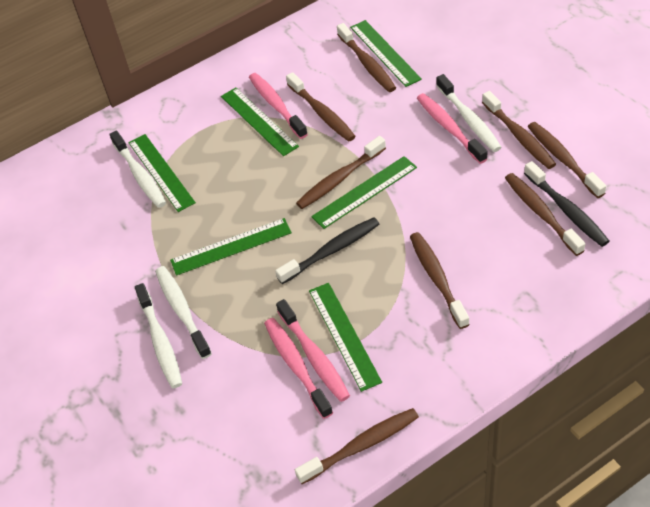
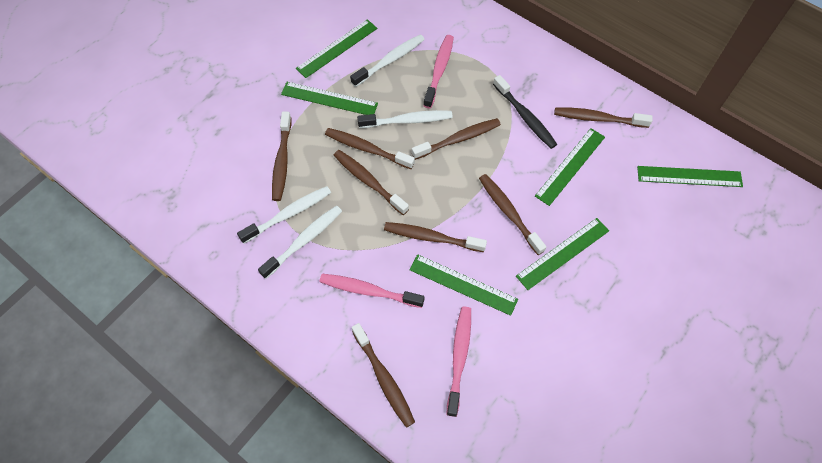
black toothbrush: [275,217,379,284] [524,161,609,247] = 2 -> [493,75,557,149] = 1
pink toothbrush: [249,73,308,139] [264,318,333,419] [276,299,350,402] [417,93,488,164] = 4 -> [320,274,424,308] [423,35,454,108] [447,306,471,417] = 3

